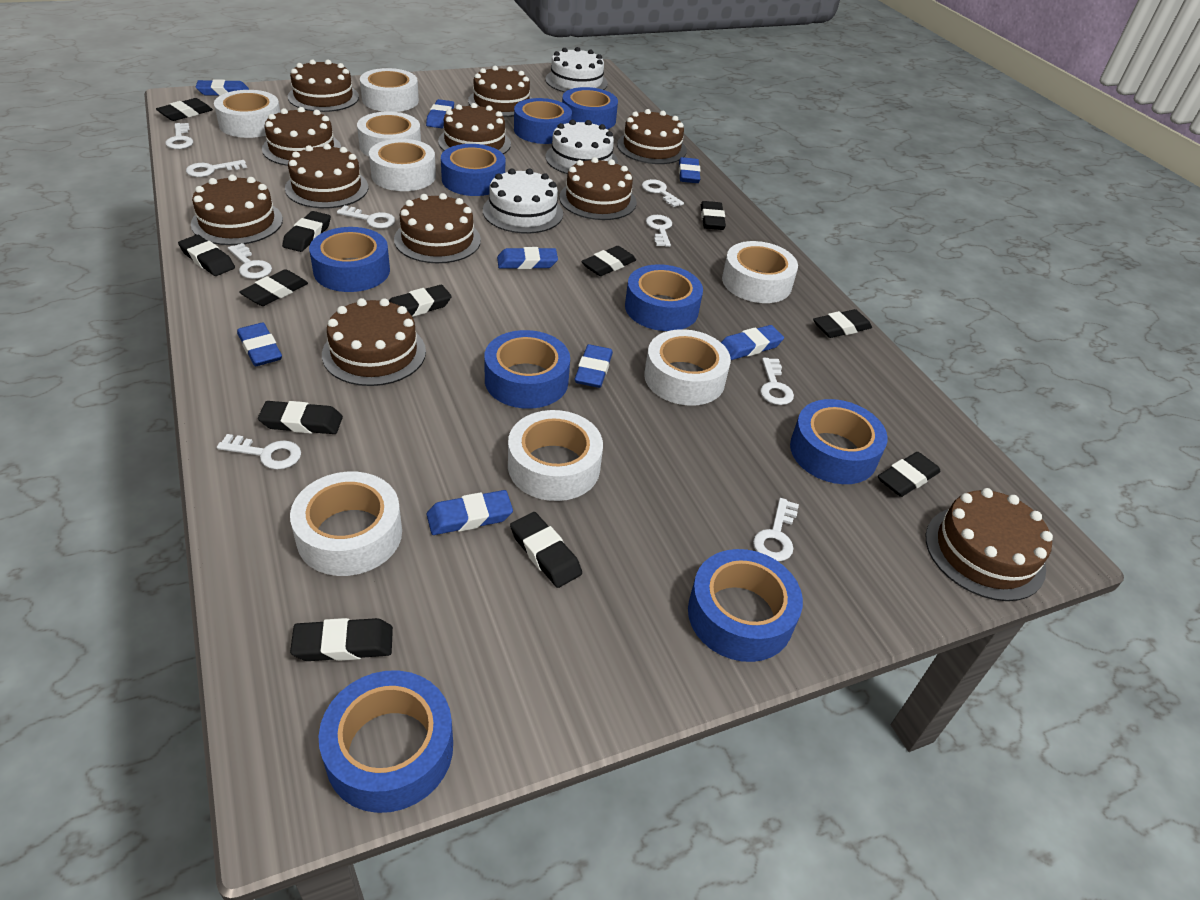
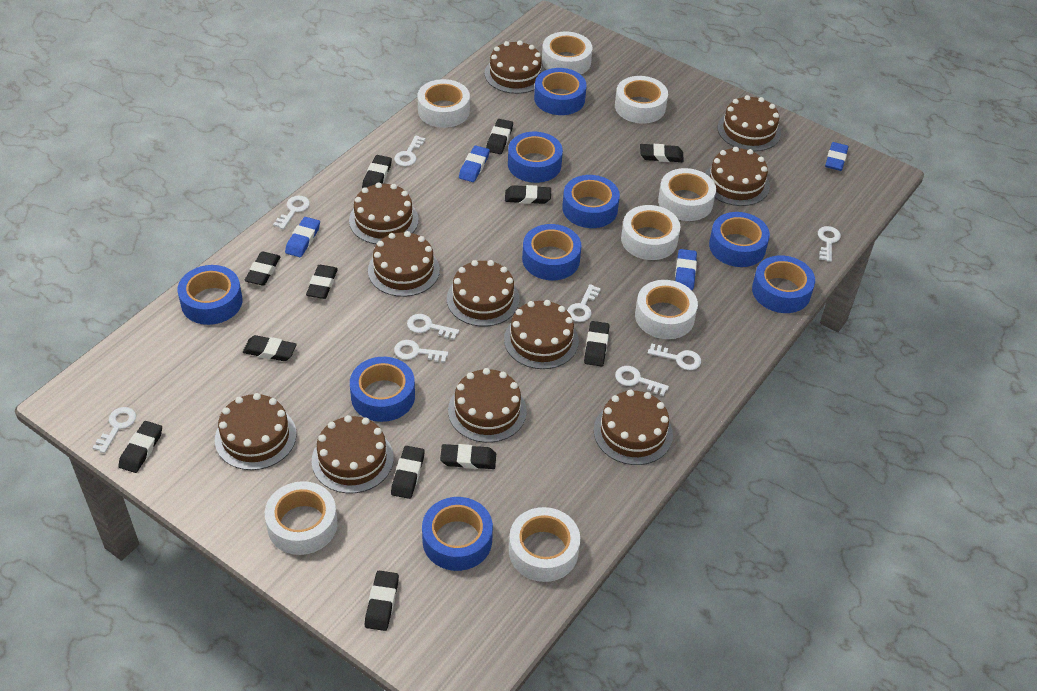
blue eraser: [196,79,249,96] [237,323,282,366] [426,99,454,128] [426,490,513,535] [497,247,558,269] [574,344,613,388] [679,157,701,183] [721,325,784,360] = 8 -> [285,217,320,257] [459,145,490,182] [675,249,697,290] [825,142,848,171] = 4
white cake: [483,168,563,234] [545,47,608,92] [545,120,618,174] = 3 -> none = 0

